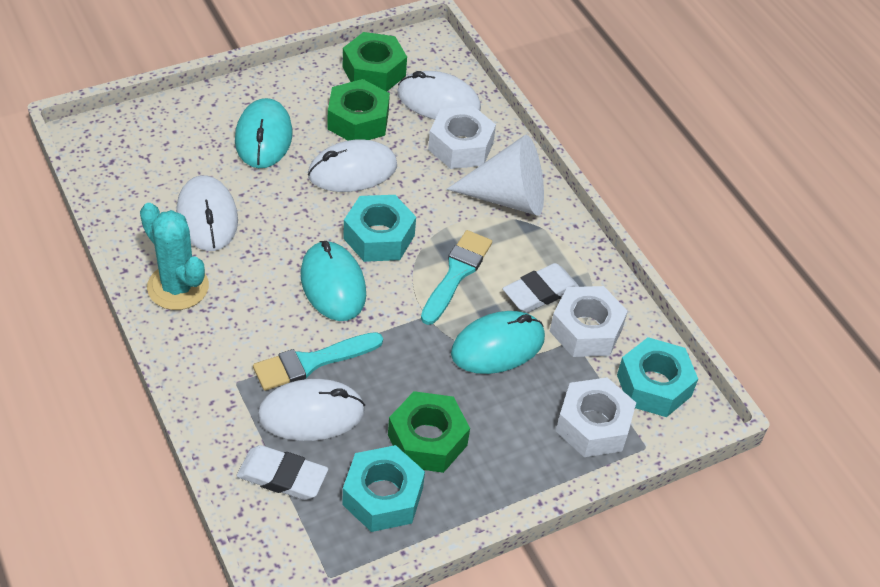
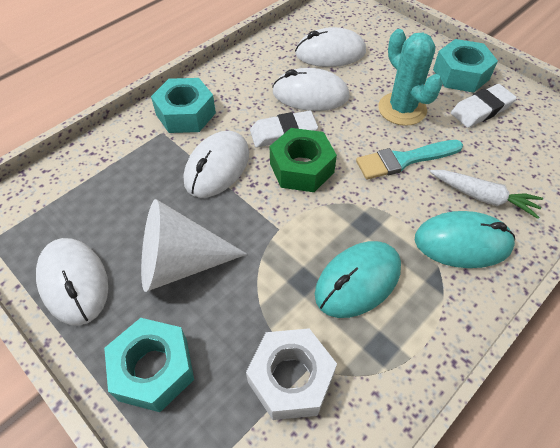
green nut: [328,79,390,140] [343,32,407,92] [388,391,470,473] = 3 -> [269,128,337,192] = 1
turquoise brush: [253,332,383,391] [421,230,492,325] = 2 -> [356,140,463,180] = 1
turquoise mouse: [235,98,293,168] [301,241,366,321] [451,311,545,374] = 3 -> [315,241,401,318] [415,211,515,268] = 2
white carrot: none = 0 -> [430,170,543,219] = 1
white nut: [428,106,496,169] [550,286,628,357] [556,377,636,457] = 3 -> [246,328,337,420] = 1

